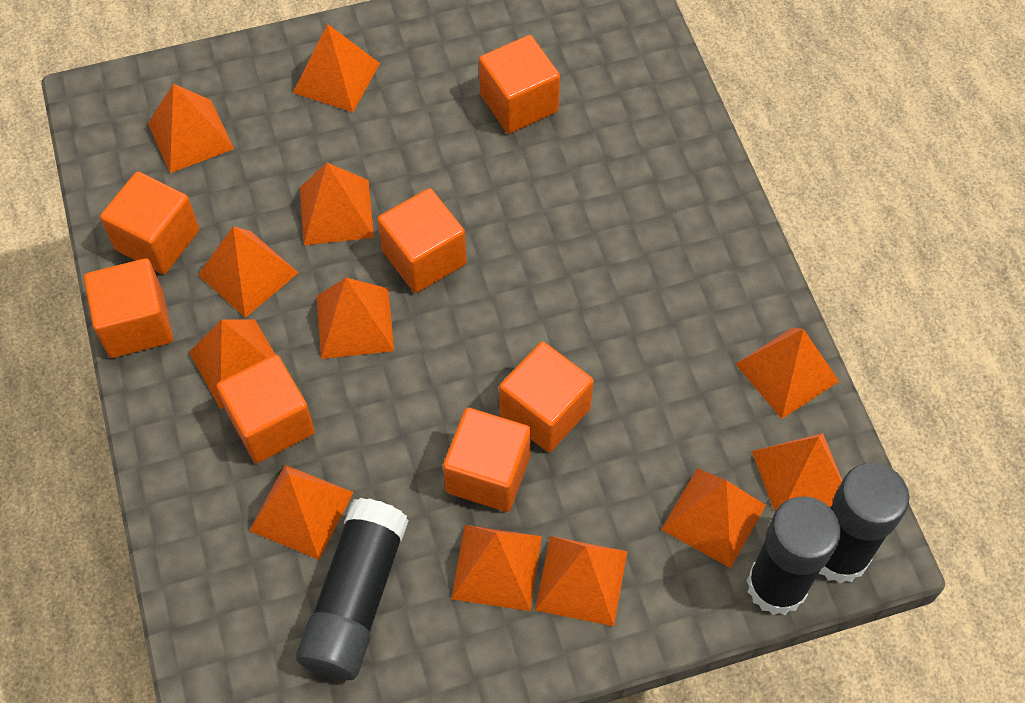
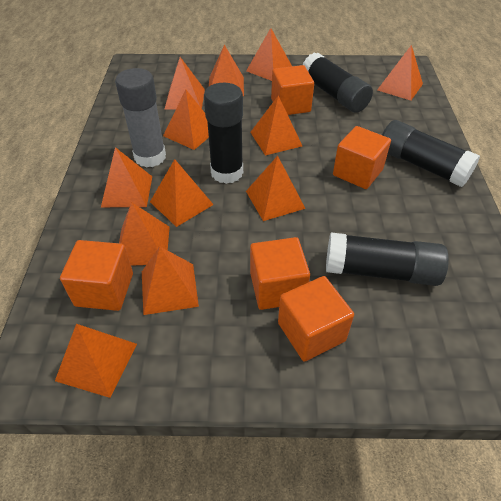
black glue stick: [296,498,409,680] [747,496,841,615] [819,463,909,584] = 3 -> [204,83,243,184] [303,52,373,113] [326,232,449,286] [382,120,480,187] = 4
grey glue stick: none = 0 -> [115,68,166,168] = 1
orange cube: [84,258,173,358] [100,171,199,274] [216,354,315,463] [377,188,467,293] [443,408,531,512] [479,35,560,134] [499,342,594,452] = 7 -> [60,240,133,311] [250,237,310,310] [271,65,314,115] [278,276,354,362] [333,126,391,189] = 5

